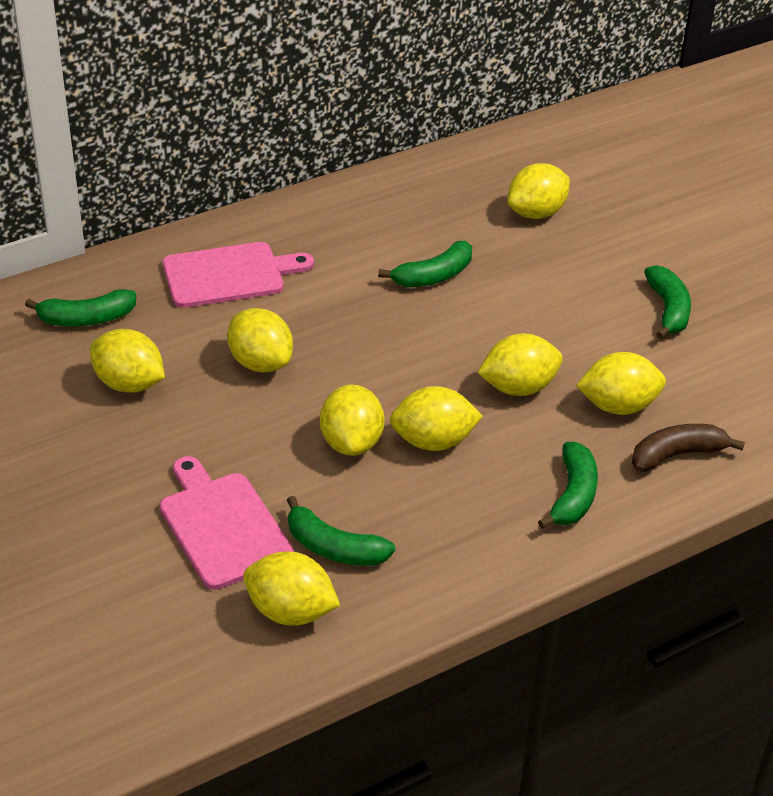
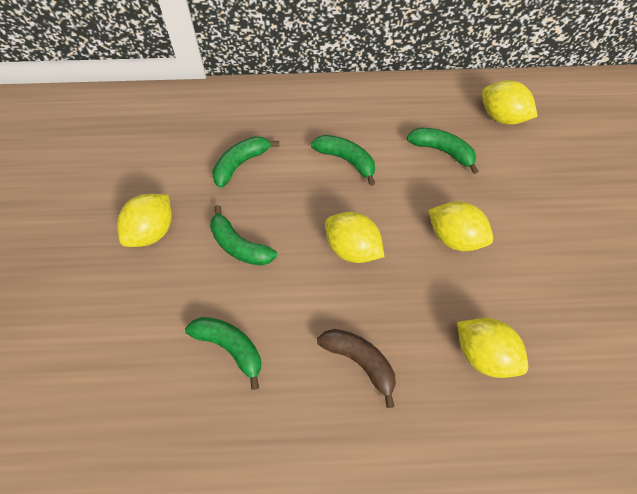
pink cutting board: [160,456,294,590] [163,242,314,308] = 2 -> none = 0
yellow lemon: [90,329,165,393] [227,308,293,373] [243,551,340,626] [320,385,384,456] [389,386,483,451] [477,333,563,396] [507,163,570,219] [576,352,666,415] = 8 -> [117,194,172,247] [325,212,384,263] [428,201,493,251] [457,318,528,378] [482,80,538,125] = 5

